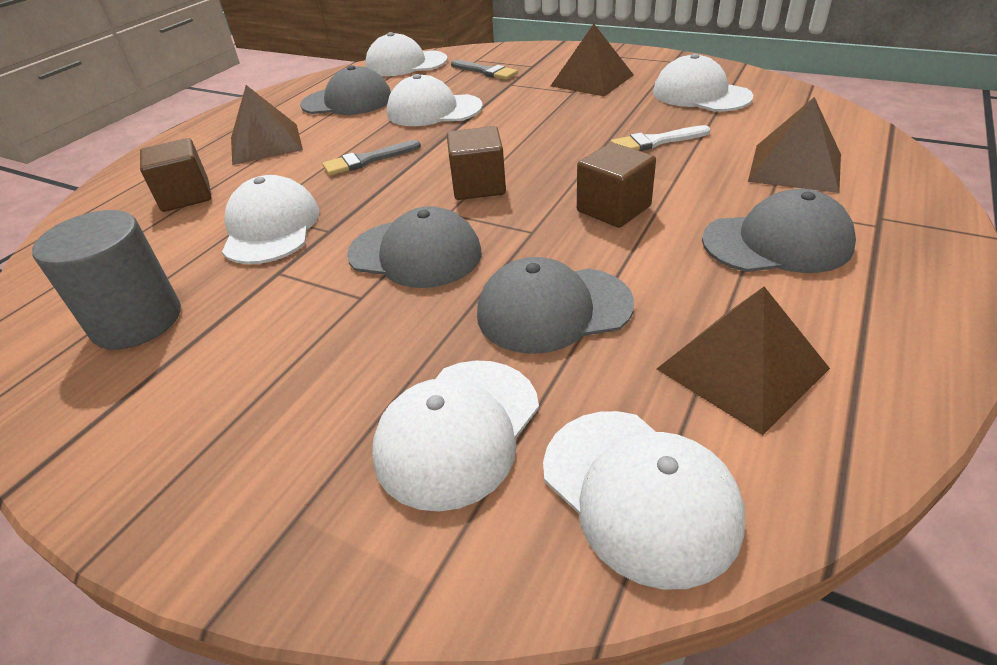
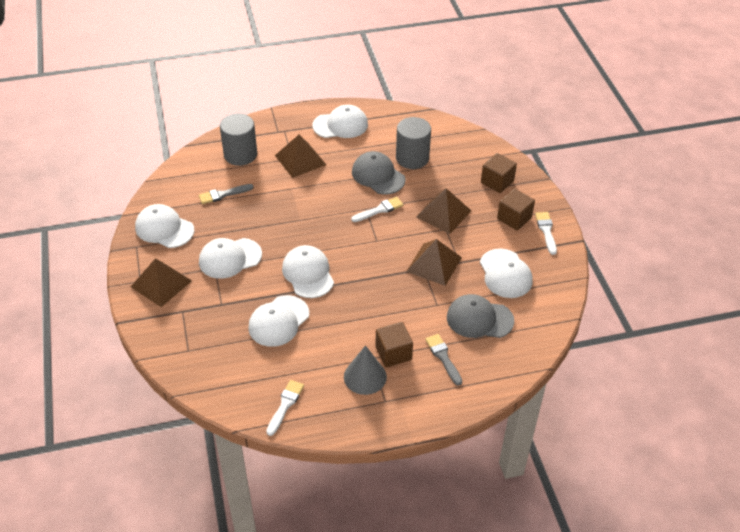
grey cap: [300,65,391,115] [347,206,482,288] [477,257,634,354] [702,189,856,273] = 4 -> [352,151,406,195] [447,294,514,338] = 2
grey cone: none = 0 -> [344,345,387,395] = 1
grey cylinder: [32,210,181,350] = 1 -> [220,114,257,166] [396,117,431,169] = 2
white brush: [611,125,710,151] = 1 -> [266,380,304,436] [351,197,403,222] [535,212,557,255] = 3

